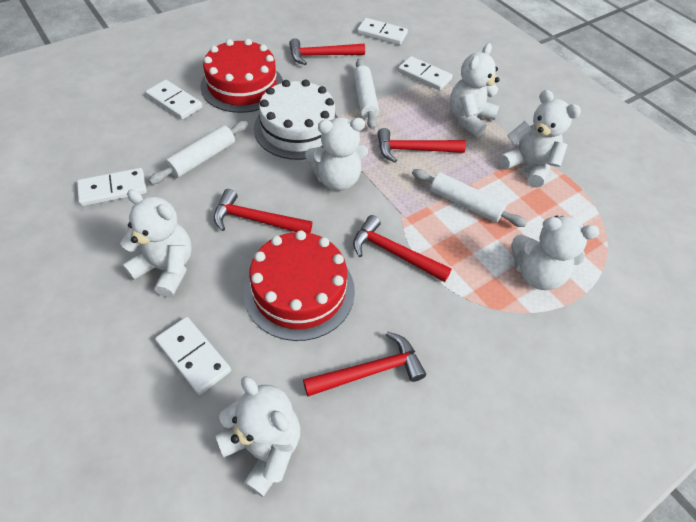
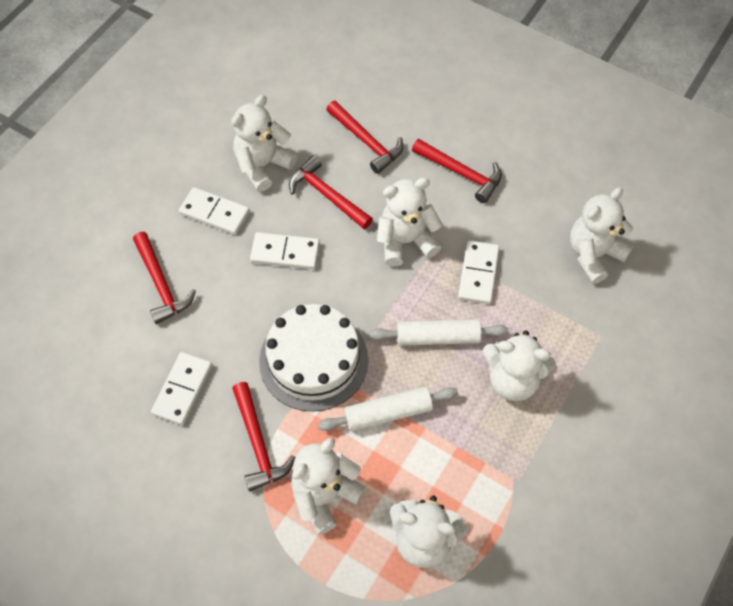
red cake: [200,39,283,113] [243,230,355,341] = 2 -> none = 0
white domino: [77,168,147,206] [146,80,202,120] [155,317,231,395] [357,18,408,45] [398,56,453,91] = 5 -> [151,352,212,425] [179,187,250,235] [250,232,320,269] [458,240,500,304] = 4
white rolling pin: [149,121,248,184] [353,58,379,130] [412,169,527,227] = 3 -> [318,387,458,431] [370,319,508,346] = 2

